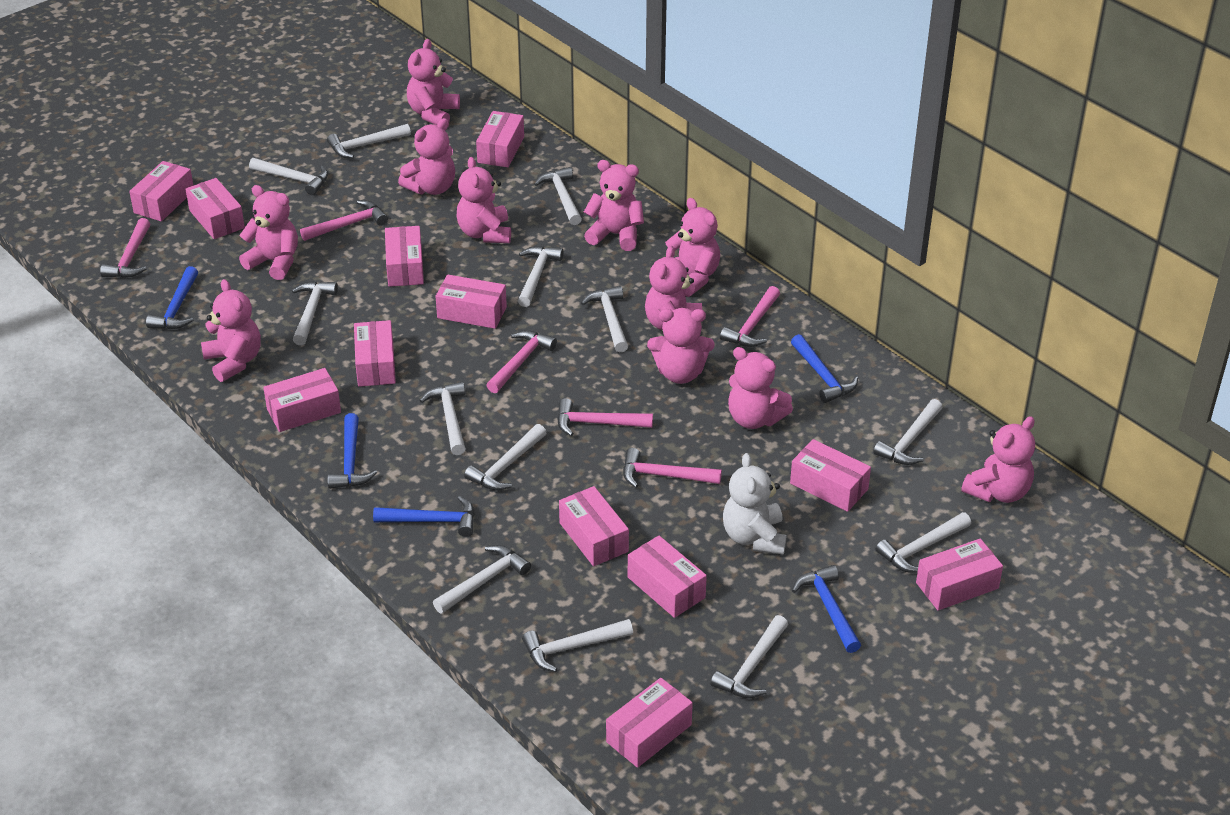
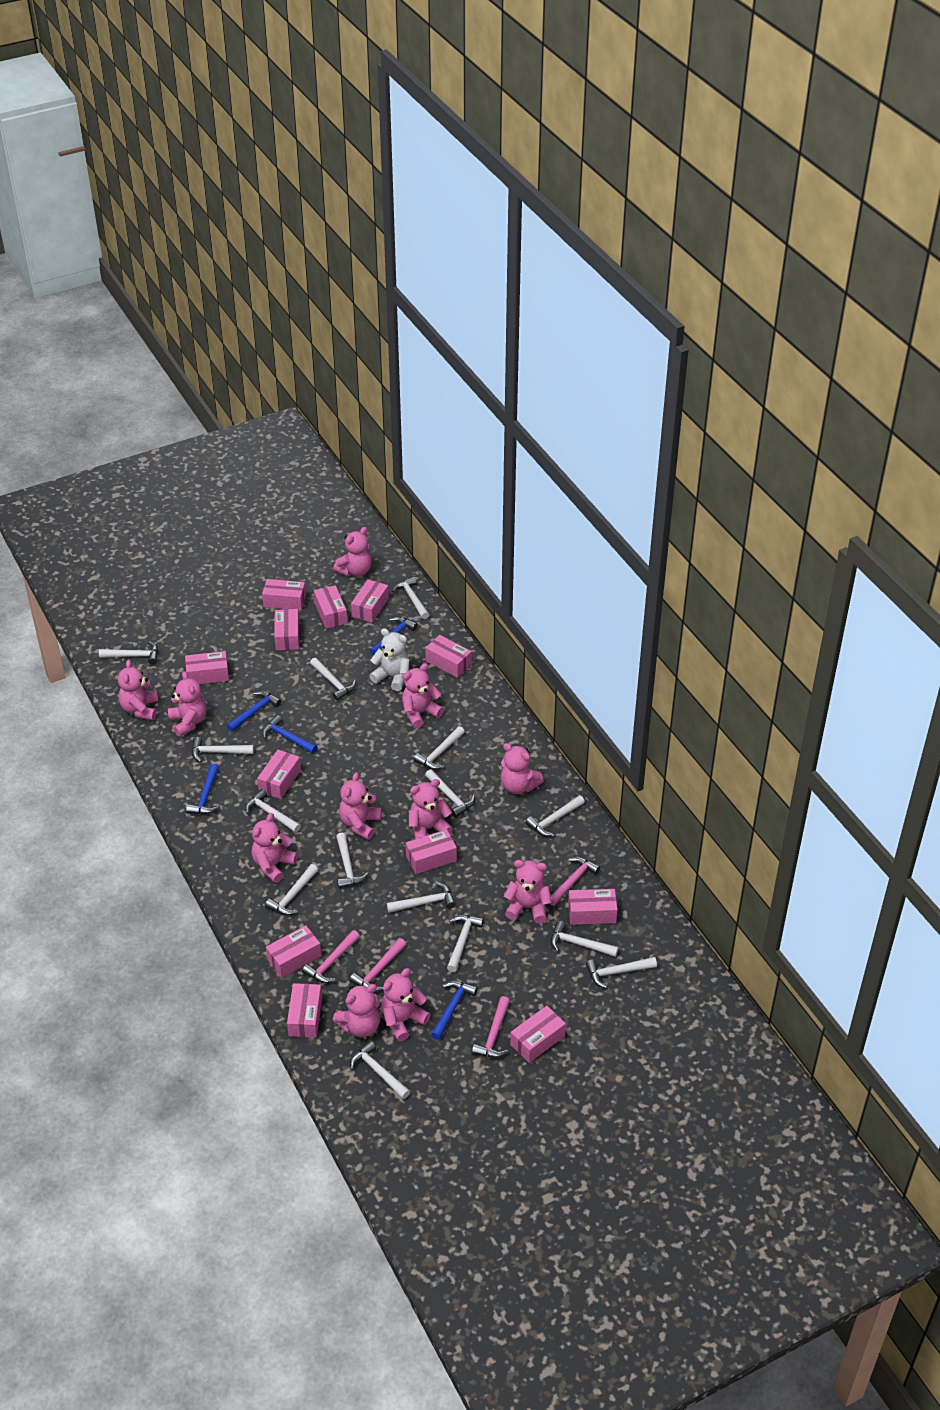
pink hammer: [100,218,150,278] [300,200,388,241] [486,330,557,393] [557,398,653,436] [623,448,722,488] [720,286,780,347] = 6 -> [302,930,360,983] [349,938,406,991] [472,996,510,1058] [549,857,600,906] = 4
white hammer: [249,158,328,195] [292,281,338,345] [327,124,411,158] [420,382,466,455] [433,545,531,614] [464,424,546,491] [518,246,563,307] [522,619,633,672] [534,167,582,225] [581,286,628,353] [711,615,788,698] [873,399,943,465] [875,512,971,573] = 13 -> [99,641,158,664] [192,737,254,762] [245,789,301,833] [265,864,318,915] [310,658,356,701] [336,833,369,889] [350,1041,410,1099] [387,882,456,913] [392,577,429,619] [413,726,465,770] [425,769,475,818] [447,915,484,972] [525,795,585,837] [551,921,618,957] [586,957,657,988] = 15

